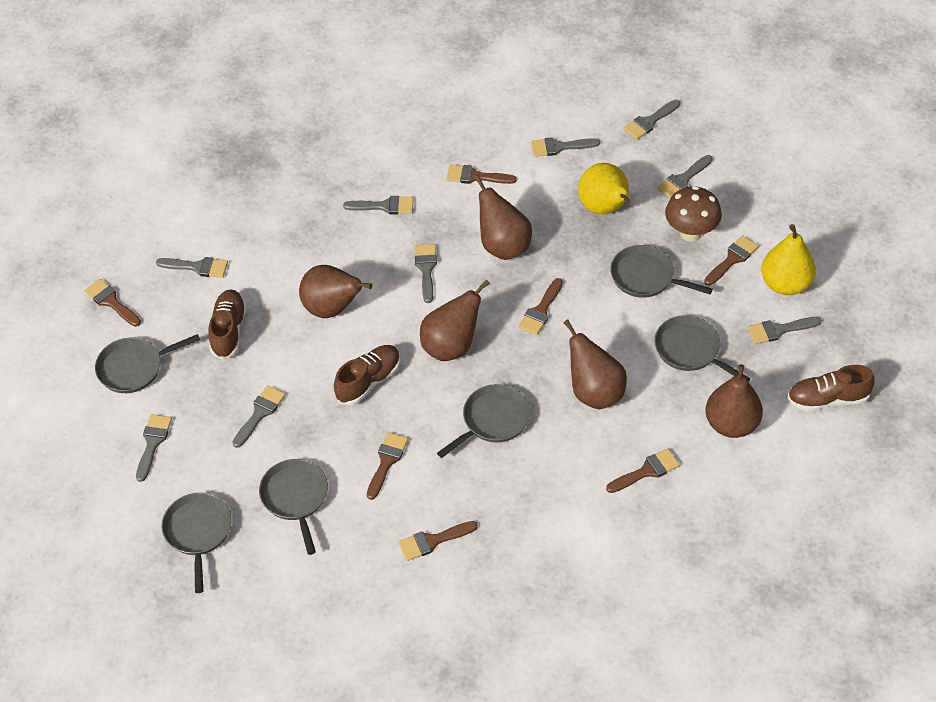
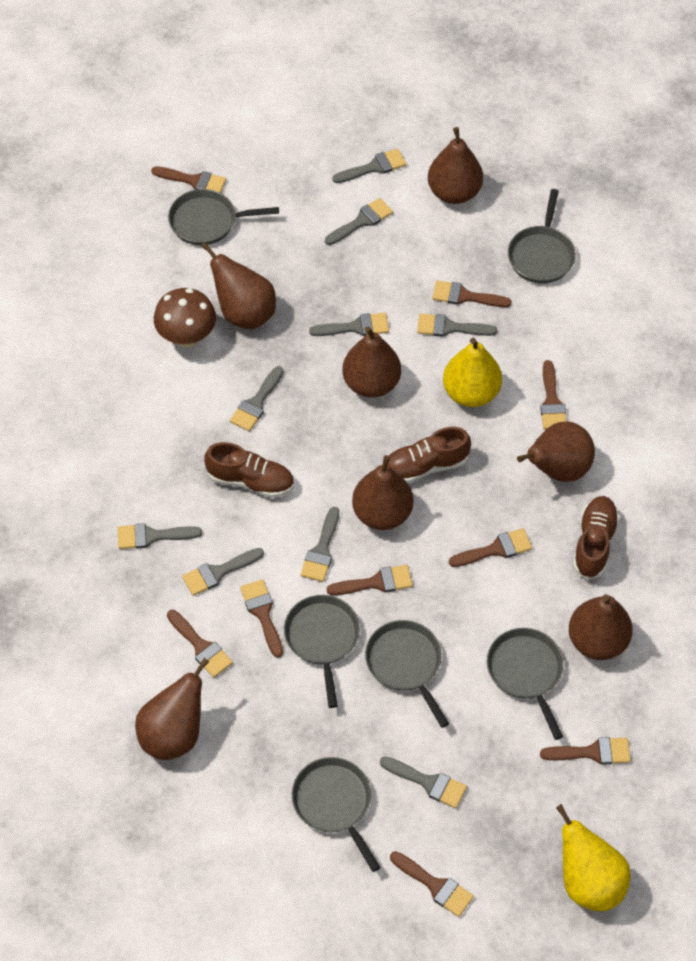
brown brush: [84,279,141,327] [367,432,408,500] [399,521,478,561] [446,164,517,184] [518,278,563,335] [606,449,680,493] [704,235,759,286] = 7 -> [151,166,226,193] [167,610,233,678] [240,579,283,658] [327,565,413,595] [390,851,474,917] [432,280,512,307] [449,528,532,567] [540,360,566,430] [540,737,631,765] = 9
brown pear: [299,265,372,318] [420,279,490,361] [474,174,532,260] [564,319,627,409] [705,364,763,438] = 5 -> [135,658,209,760] [201,242,276,329] [342,326,401,398] [352,455,413,530] [428,127,483,204] [517,421,595,482] [569,594,633,660] = 7

